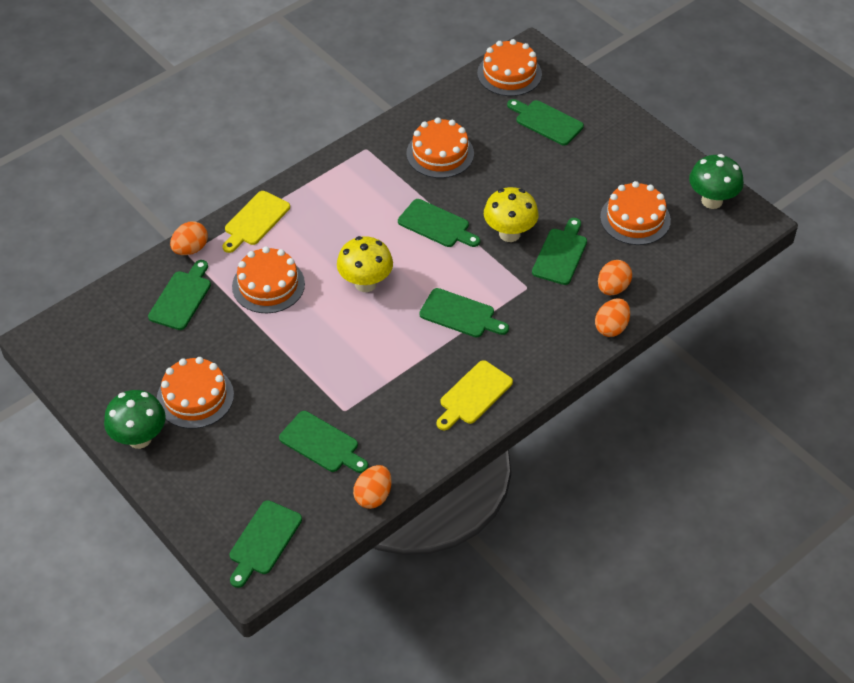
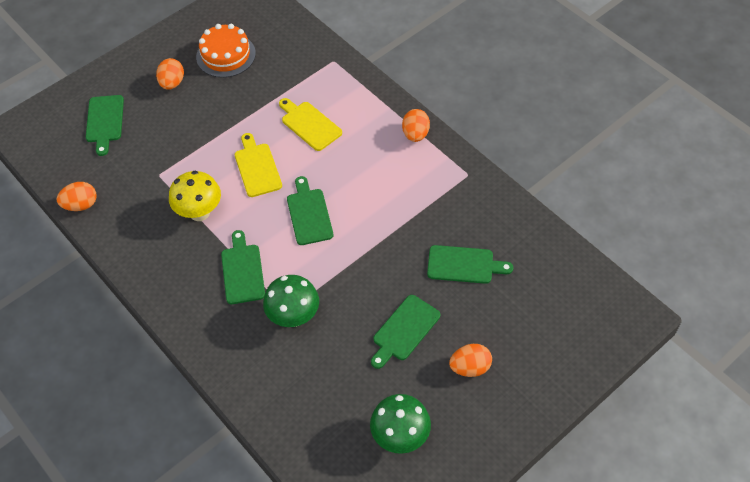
green cutting board: [148,260,211,330] [229,500,302,588] [279,411,368,473] [398,199,480,247] [419,288,509,338] [507,99,584,145] [532,218,587,285] = 7 -> [86,95,124,156] [221,230,265,304] [287,176,333,245] [371,295,440,369] [427,245,513,284] = 5
orange cake: [157,357,234,429] [232,246,305,313] [406,117,474,178] [477,39,542,96] [600,181,671,245] = 5 -> [196,24,256,78] = 1
yellow mushroom: [337,236,393,292] [484,187,539,242] = 2 -> [169,171,221,221] = 1

